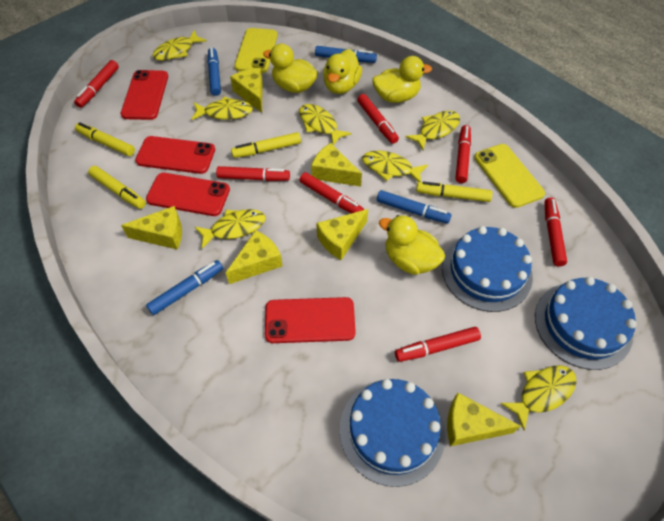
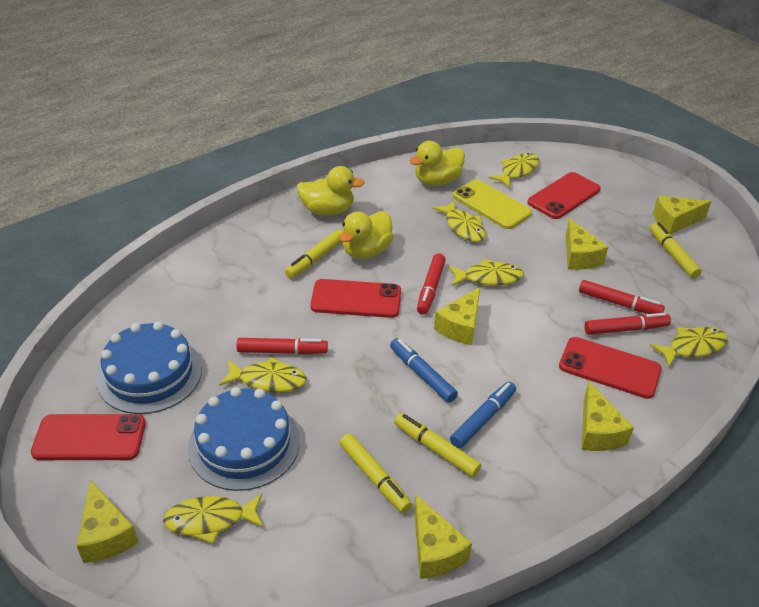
blue cake: [340,379,446,487] [442,226,533,312] [535,277,637,370] = 3 -> [97,322,202,414] [188,387,300,491] = 2
blue marker: [146,260,223,315] [208,48,221,96] [315,46,377,63] [377,190,451,224] = 4 -> [390,338,458,403] [450,382,516,448] = 2
red marker: [74,60,119,108] [216,166,290,181] [300,172,364,213] [357,94,399,144] [395,327,481,362] [455,125,471,183] [544,197,567,266] = 7 -> [236,338,328,355] [417,253,446,315] [579,280,665,314] [584,313,671,335] = 4
yellow duck: [263,44,318,93] [323,49,362,94] [372,56,432,103] [379,215,445,275] = 4 -> [296,166,364,215] [339,211,394,259] [410,141,465,186] = 3
yellow fish: [152,30,207,61] [191,96,253,120] [195,209,266,248] [299,104,352,146] [362,150,428,182] [406,111,460,150] [500,365,577,431] = 7 -> [163,494,264,544] [219,357,307,392] [432,200,486,242] [449,259,524,286] [489,153,539,188] [650,327,728,367] = 6
yellow phone: [234,28,278,73] [474,144,545,208] = 2 -> [453,179,532,229] = 1

